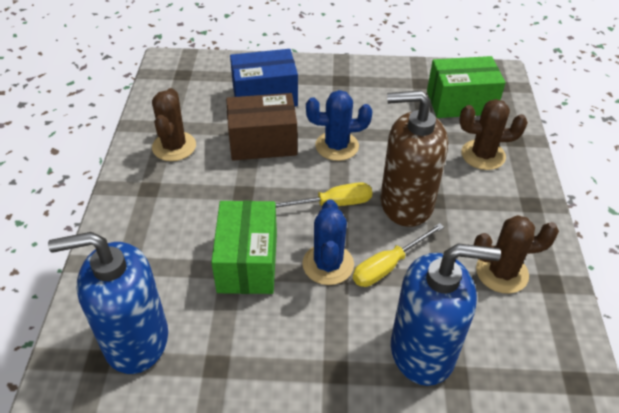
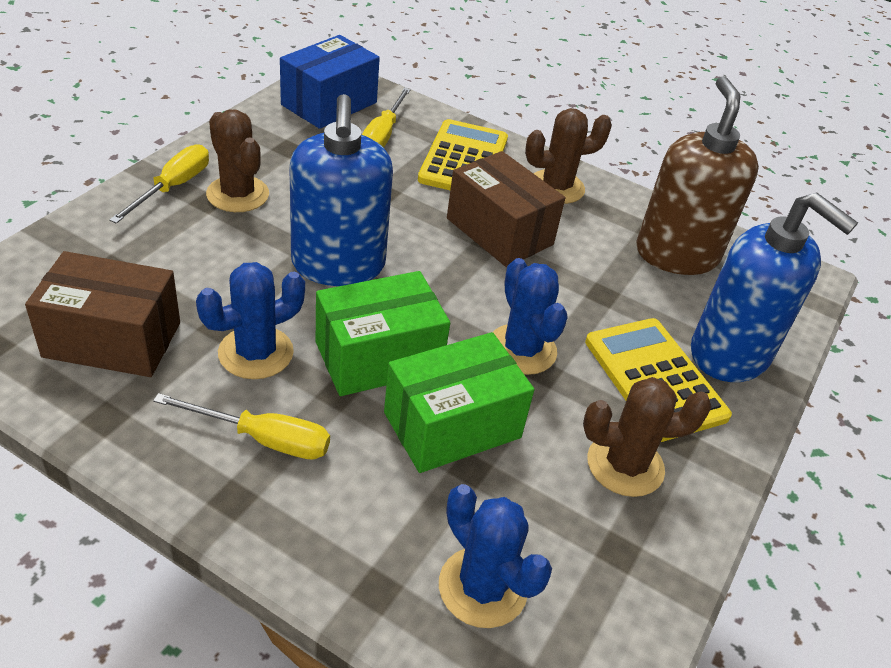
blue cactus: [302,199,354,285] [306,90,372,161] = 2 -> [196,262,305,379] [439,484,552,628] [493,258,568,375] = 3
brown box: [226,93,297,161] = 1 -> [25,251,180,377] [447,151,565,267] = 2
yellow calculator: none = 0 -> [418,119,508,190] [585,318,732,442] = 2
yellow screwdriver: [276,182,372,208] [353,223,444,287] = 2 -> [109,144,209,224] [153,393,330,460] [362,87,411,148] = 3

